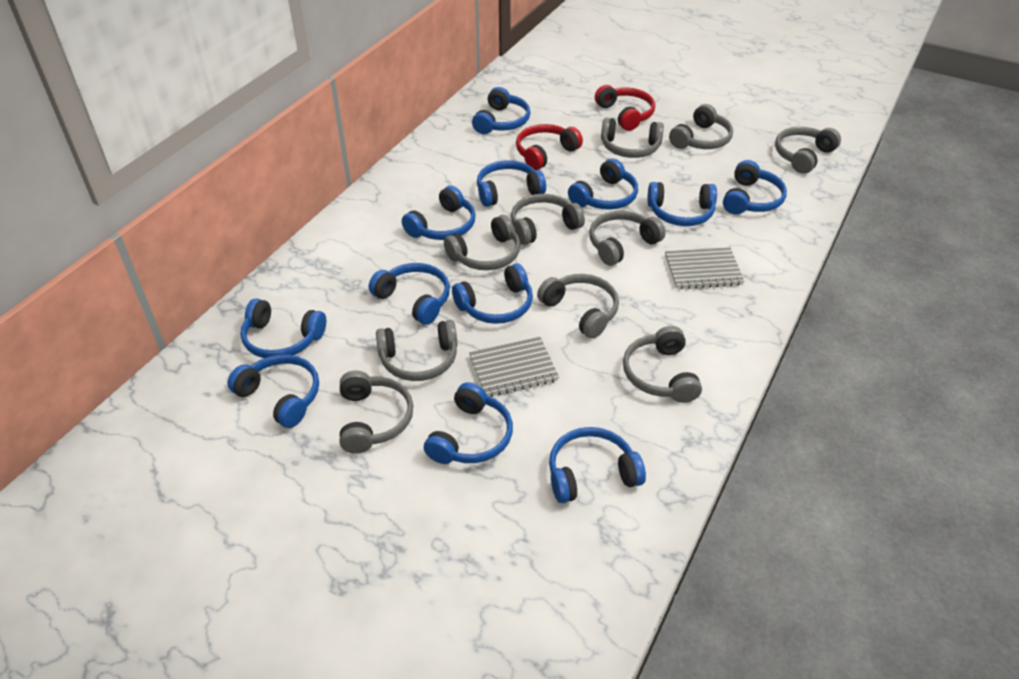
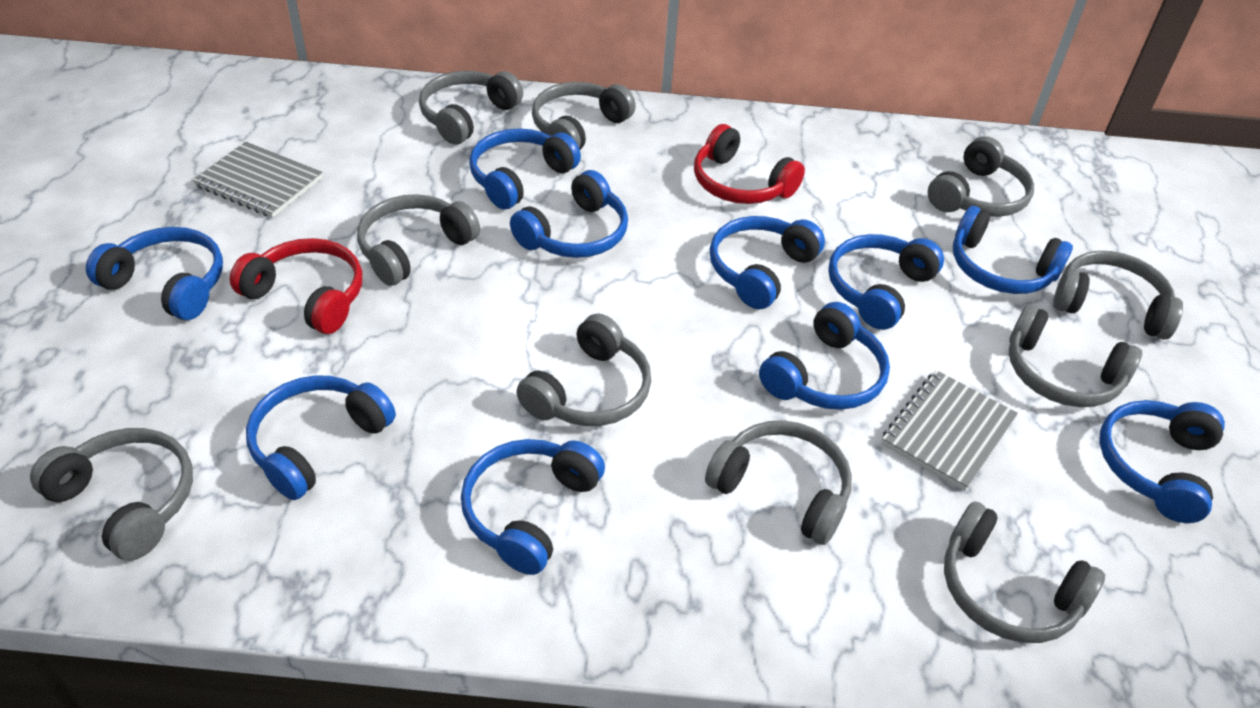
blue headphones: [227,354,319,428] [240,298,326,358] [369,263,450,325] [402,186,476,240] [424,382,513,464] [452,264,533,324] [472,87,530,134] [477,160,546,207] [549,427,646,503] [568,158,638,210] [647,182,717,226] [723,160,787,215] = 12 -> [86,227,223,320] [246,375,396,500] [461,439,605,575] [469,128,581,210] [510,170,628,258] [710,216,825,309] [759,302,890,410] [828,234,944,330] [953,206,1073,294] [1099,400,1225,523] = 10

